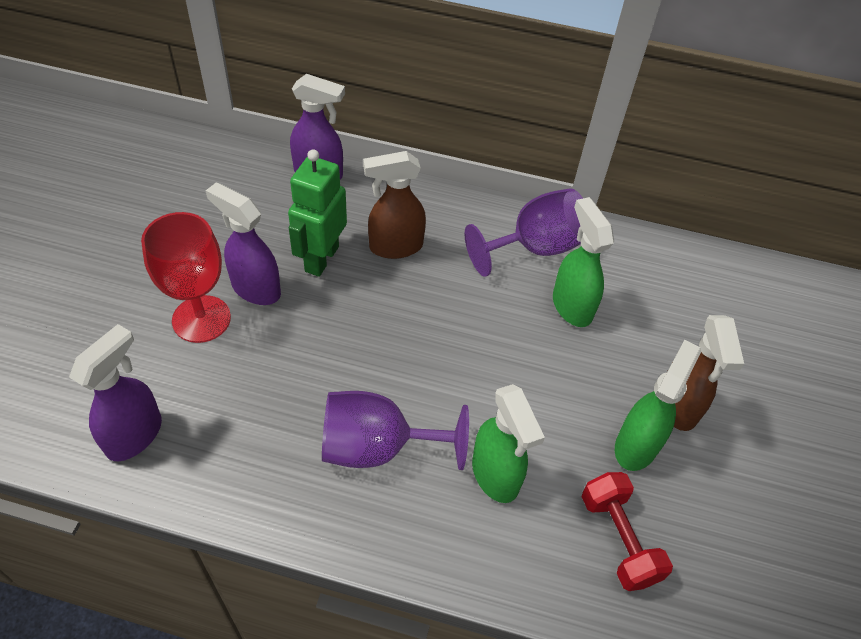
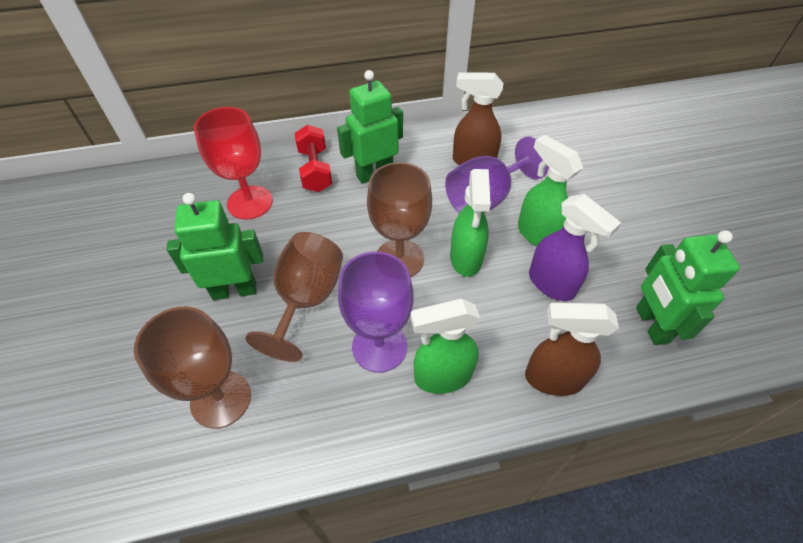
brown goblet: none = 0 -> [134,307,251,429] [245,232,343,362] [367,162,432,277] = 3
green robot: [288,149,347,277] = 1 -> [167,193,263,300] [337,70,403,184] [636,230,740,345] = 3
purple spray bottle: [69,324,162,461] [206,182,281,305] [290,74,345,180] = 3 -> [529,194,621,301] = 1

